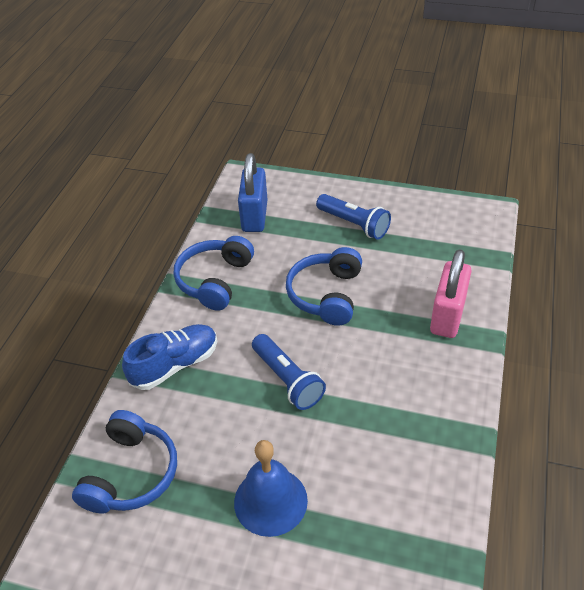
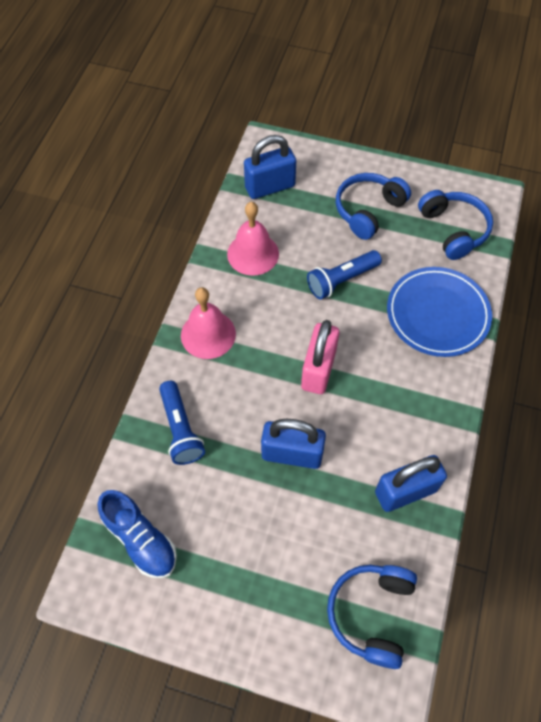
blue bell: [234,440,308,537] = 1 -> none = 0
blue padlock: [238,153,267,232] = 1 -> [244,135,296,199] [261,419,326,469] [375,455,447,512] = 3
blue plate: none = 0 -> [387,267,492,357] = 1
pink bell: none = 0 -> [181,287,236,359] [227,202,279,276] = 2

